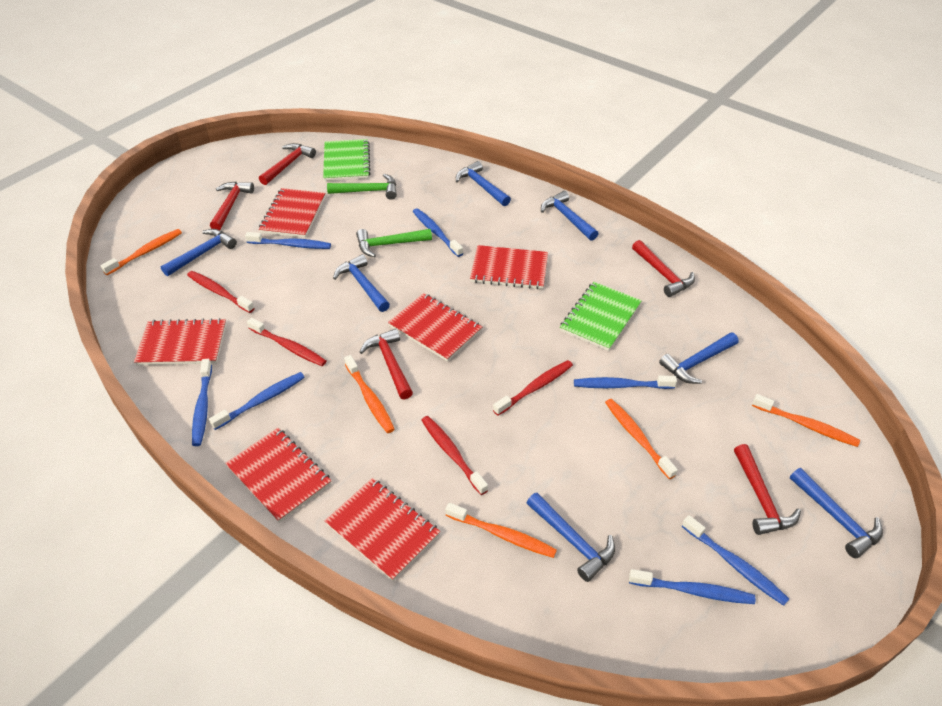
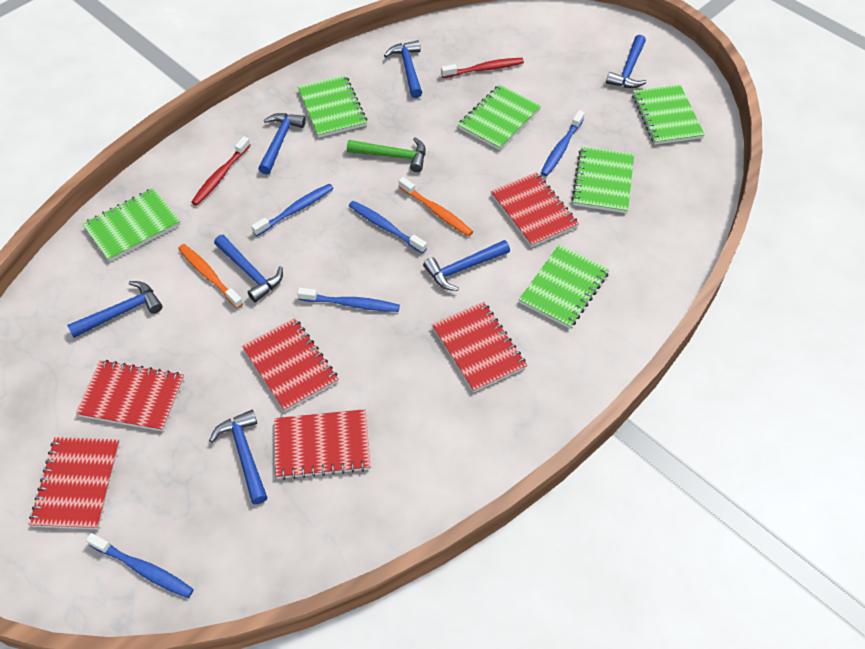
blue toothbrush: [192,359,212,446] [209,372,305,430] [245,232,331,249] [413,208,463,257] [574,376,677,389] [629,569,755,604] [682,515,789,606] = 7 -> [86,533,194,598] [251,184,334,236] [297,288,400,312] [349,201,427,253] [541,110,585,176] = 5
green hammer: [327,174,397,200] [356,229,432,257] = 2 -> [347,137,426,172] = 1
green notebook: [323,139,371,181] [560,282,642,351] = 2 -> [83,188,181,262] [298,75,367,138] [458,84,541,150] [519,245,610,329] [572,147,634,213] [632,85,705,145] = 6
orange toothbrush: [100,229,182,275] [344,355,395,433] [445,503,557,558] [605,399,678,479] [752,394,860,447] = 5 -> [178,244,243,309] [399,177,473,237] = 2
red hammer: [210,182,254,230] [259,143,316,185] [360,328,413,399] [632,240,695,297] [734,444,801,535] = 5 -> none = 0
red toothbrush: [187,271,254,313] [247,318,326,366] [421,416,488,495] [493,360,573,416] = 4 -> [191,136,250,206] [441,58,524,78] = 2

